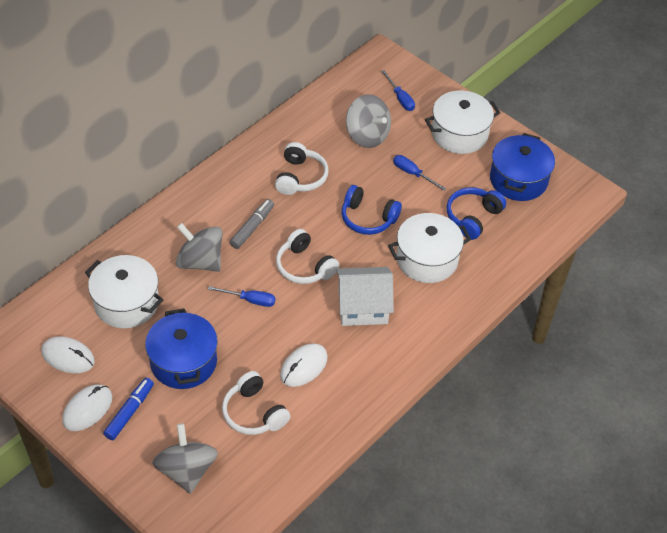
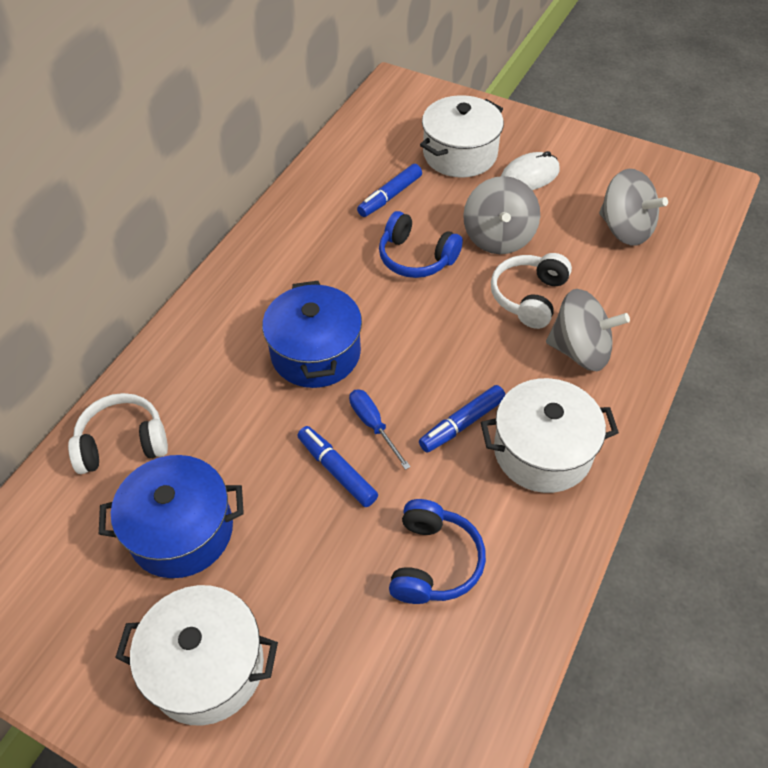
blue marker: [103,378,154,440] = 1 -> [297,426,378,507] [357,164,422,217] [419,385,506,452] = 3
blue screwdriver: [208,286,275,307] [381,70,415,111] [393,155,446,191] = 3 -> [349,389,411,470] = 1
grey marker: [230,199,274,249] = 1 -> none = 0
white headphones: [222,371,291,435] [275,142,329,195] [276,229,339,284] = 3 -> [68,393,168,474] [491,253,572,329] = 2
white house: [336,267,394,326] = 1 -> none = 0
white mouse: [41,336,95,373] [62,384,112,431] [280,343,328,387] = 3 -> [501,151,560,190] = 1

